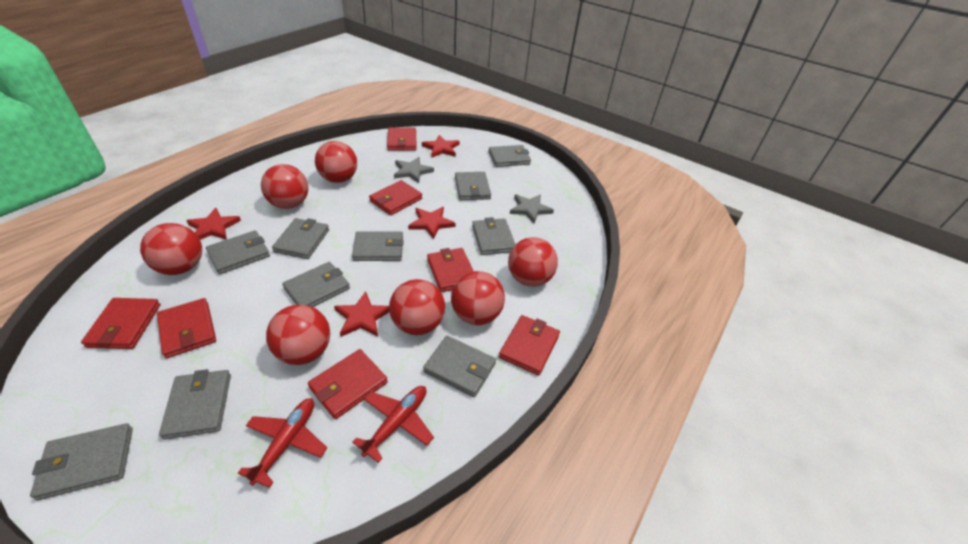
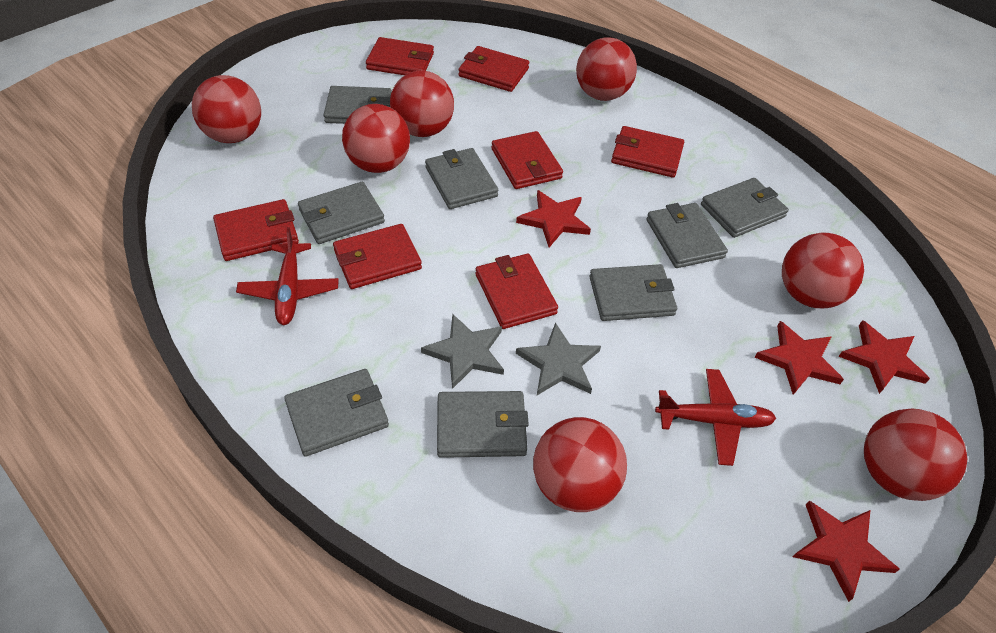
grey wallet: [30,423,133,500] [159,369,231,440] [206,230,270,274] [272,218,329,259] [282,262,350,307] [352,231,404,261] [423,336,496,397] [455,172,491,200] [472,217,515,255] [489,145,531,167] = 10 -> [284,369,389,457] [298,182,385,244] [323,86,392,124] [425,148,498,209] [437,391,529,458] [589,264,677,321] [646,203,728,268] [701,178,789,238] = 8

